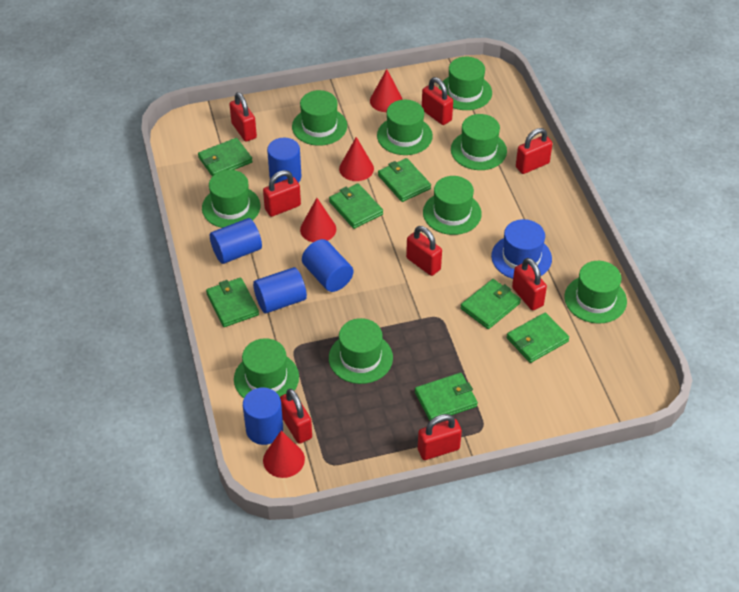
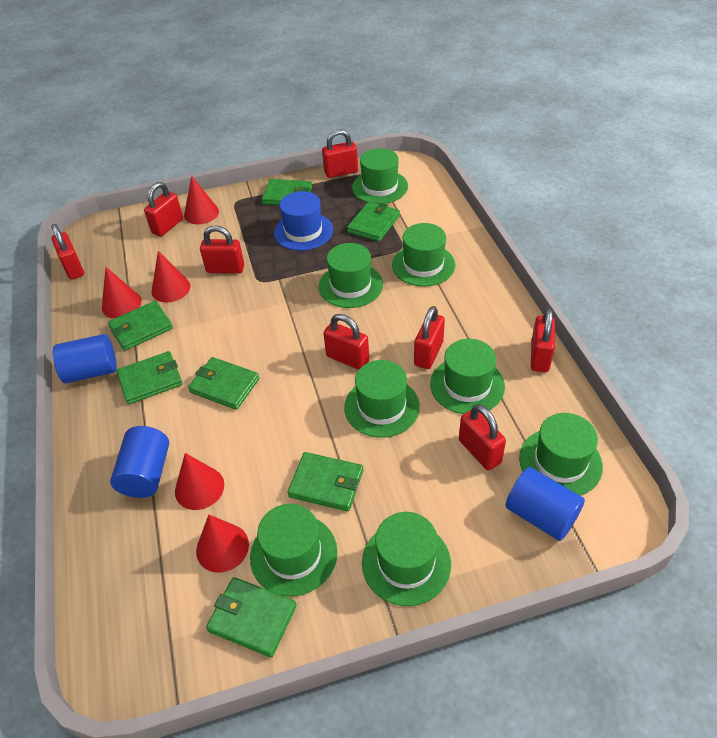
blue cylinder: [210,218,262,264] [243,387,283,445] [253,267,307,313] [267,138,301,184] [302,239,353,292] = 5 -> [53,334,117,383] [110,426,169,498] [505,467,585,541] = 3
green hat: [202,170,260,228] [234,338,299,398] [292,90,347,146] [329,318,393,384] [377,100,433,155] [423,176,482,235] [439,57,492,110] [451,114,507,170] [564,261,627,324] = 9 -> [250,504,338,597] [319,243,383,308] [344,360,420,438] [352,148,408,204] [362,512,451,606] [392,223,455,287] [430,339,505,414] [519,413,603,496] = 8
red cone: [263,431,305,478] [300,198,336,242] [339,137,374,181] [370,69,403,112] = 4 -> [102,267,141,319] [151,251,190,302] [175,453,224,510] [184,176,219,224] [196,515,249,572] = 5

